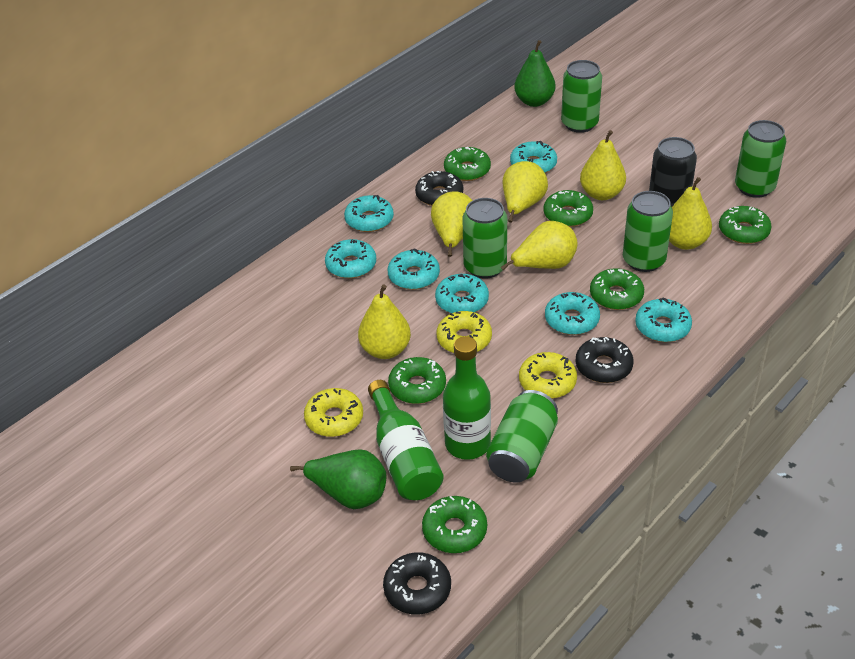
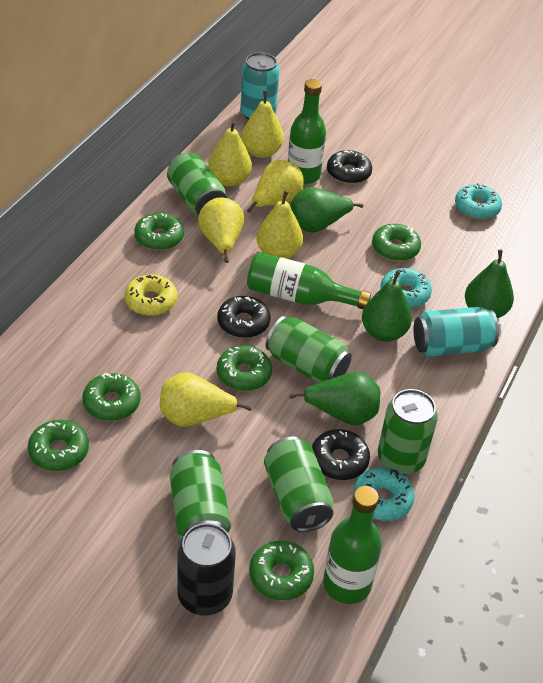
green bottle: [368,380,444,500] [443,336,491,460] = 2 -> [247,252,371,309] [288,79,326,184] [323,486,382,604] = 3
green pear: [290,449,386,509] [514,40,556,107] = 2 -> [289,372,380,425] [290,187,363,233] [362,270,412,342] [465,250,514,319] = 4
turquoise can: none = 0 -> [240,52,280,120] [414,307,499,357] = 2
turquoise donut: [325,239,376,278] [344,195,394,232] [388,248,440,290] [435,274,489,313] [510,141,557,173] [545,292,600,335] [635,297,692,342] = 7 -> [353,467,414,521] [381,268,432,308] [455,183,502,220] = 3
yellow donut: [304,388,363,437] [437,311,492,353] [519,352,577,399] = 3 -> [125,274,177,316] = 1

